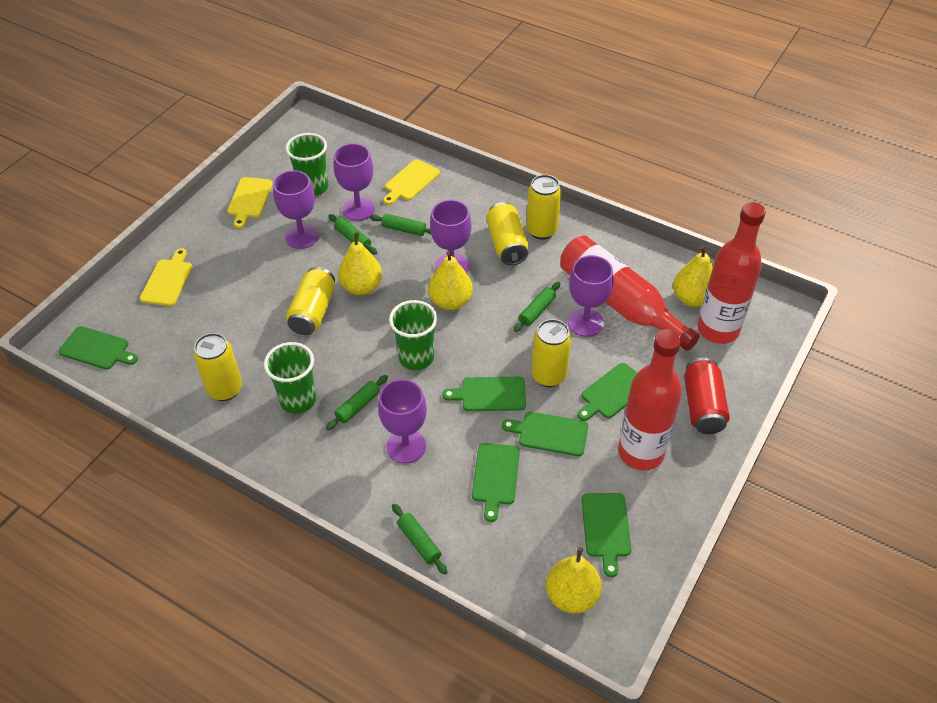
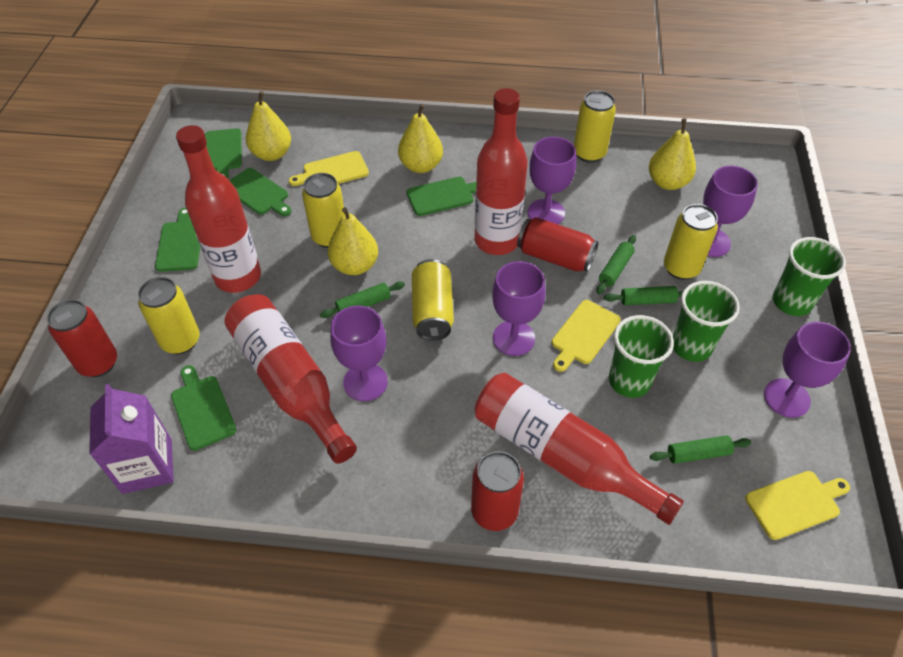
green cutting board: [59,326,138,370] [442,377,526,411] [472,443,520,522] [502,412,588,456] [577,363,637,421] [582,493,631,577] = 6 -> [155,207,200,272] [171,365,237,451] [205,128,242,179] [229,168,292,216] [406,177,476,216] = 5
green rolling pin: [326,375,388,430] [329,214,377,255] [369,213,431,236] [392,504,448,575] [514,282,560,332] = 5 -> [320,281,405,318] [596,235,636,294] [604,286,683,305] [650,435,751,464] = 4
purple carton: none = 0 -> [89,384,174,494] = 1
red bottle: [560,236,700,351] [618,329,682,471] [698,202,766,344] = 3 -> [176,125,261,293] [225,294,357,464] [475,88,528,255] [475,373,684,525] = 4
red can: [684,358,730,434] = 1 -> [47,299,117,377] [471,451,524,531] [517,217,599,272] = 3

